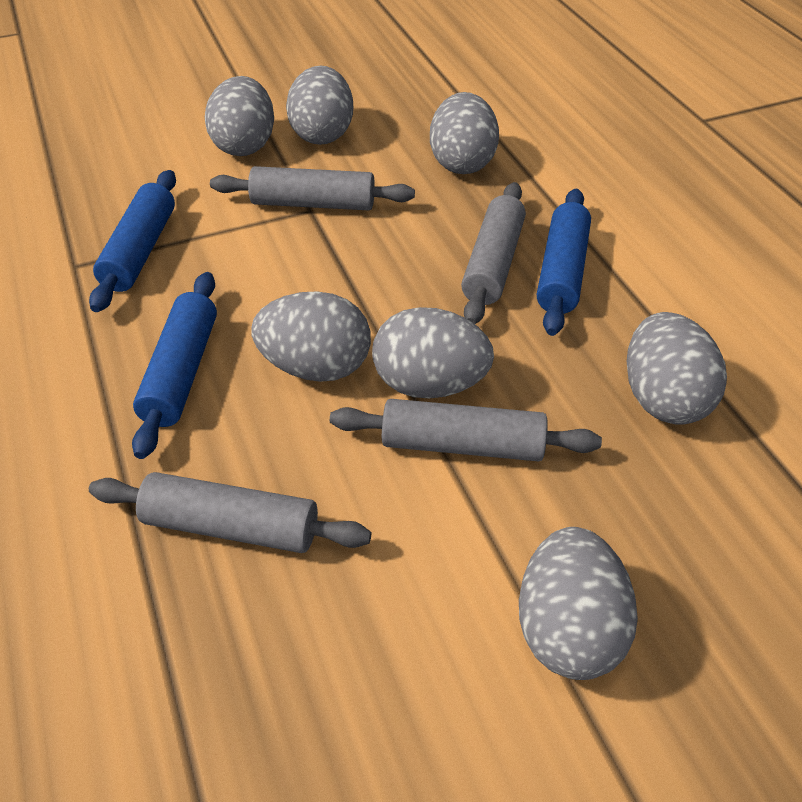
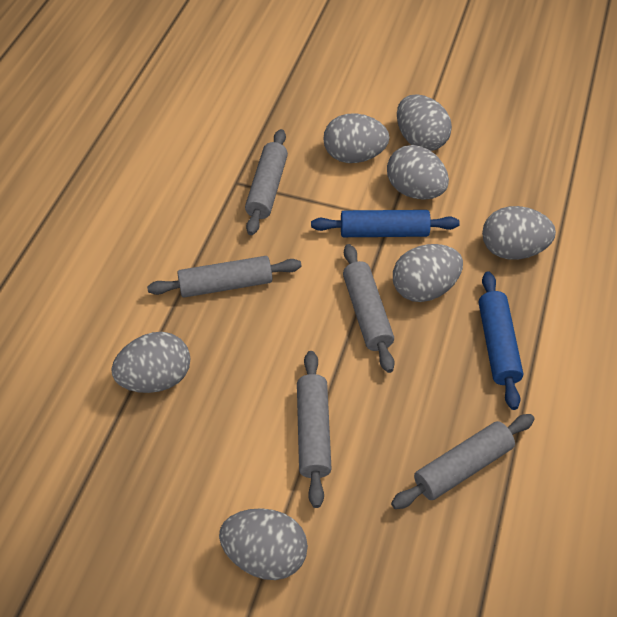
blue rolling pin: [89,170,176,312] [132,272,217,459] [537,189,591,336] = 3 -> [311,210,460,237] [479,272,523,410] = 2
grey rolling pin: [89,472,371,553] [210,166,415,210] [330,399,602,461] [461,182,526,324] = 4 -> [147,256,301,298] [245,129,288,235] [297,351,332,508] [343,244,395,373] [391,414,534,509] = 5

